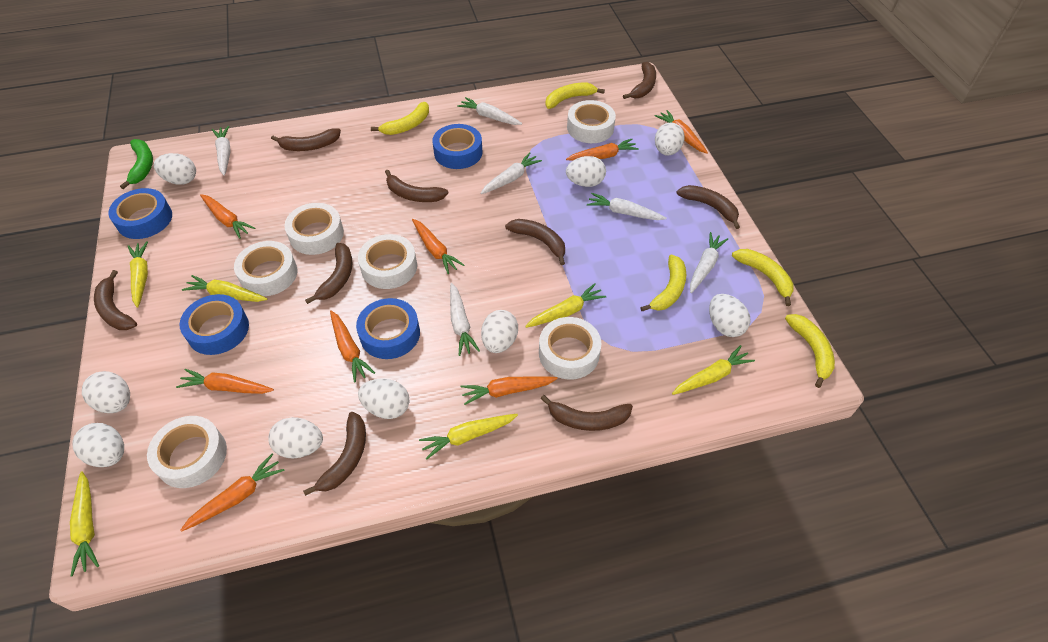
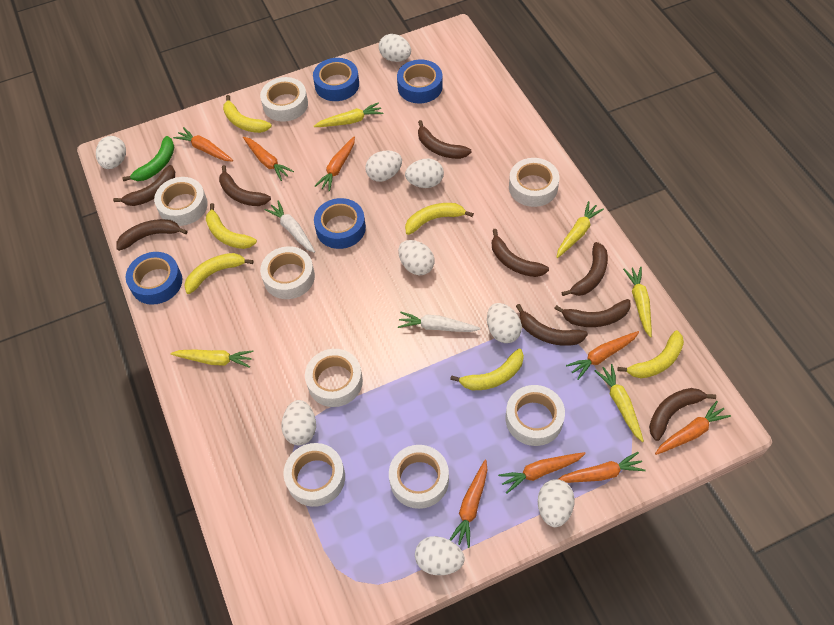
white carrot: [212,126,230,176] [450,283,480,356] [457,97,522,125] [480,152,542,194] [587,193,667,220] [690,232,728,293] = 6 -> [264,201,315,253] [398,312,481,332] = 2
white tape: [147,416,227,488] [234,241,297,296] [284,203,344,255] [358,234,417,289] [539,317,601,380] [567,100,616,143] = 6 -> [154,177,208,226] [260,77,308,122] [260,246,315,299] [283,443,345,507] [305,349,363,407] [389,445,449,509] [506,385,565,446] [509,158,559,207] = 8
yellow banana: [371,102,429,135] [545,83,605,109] [640,254,686,311] [732,249,794,306] [785,314,835,388] = 5 -> [184,253,254,294] [206,203,257,249] [223,95,272,133] [405,203,474,235] [450,349,524,390] [617,330,684,378] = 6
yellow carrot: [70,471,99,576] [128,241,148,308] [182,275,267,302] [419,414,518,460] [525,283,606,328] [672,345,755,395] = 6 -> [170,349,253,368] [314,102,383,127] [556,201,604,258] [594,364,644,442] [623,267,652,337] = 5

